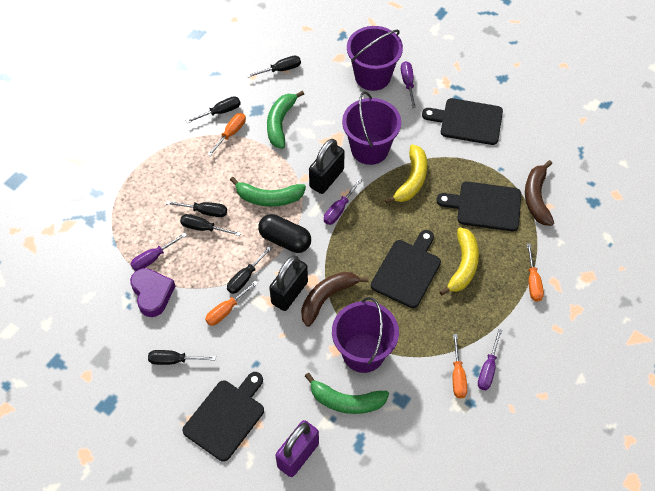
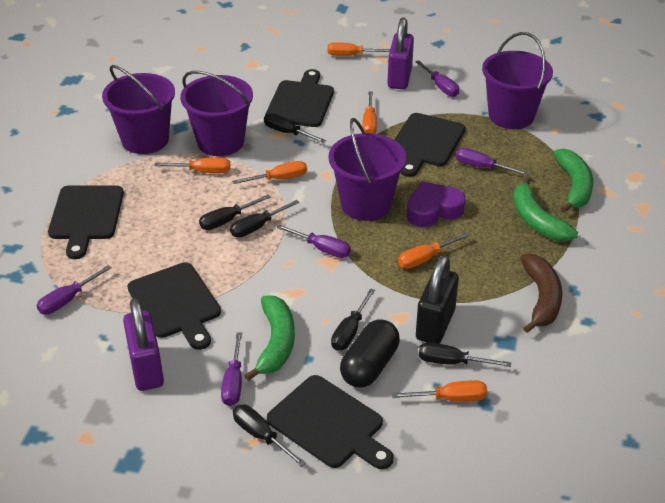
black cutting board: [183,372,264,461] [371,230,441,308] [422,98,503,145] [436,181,521,231] = 4 -> [48,185,124,259] [127,262,221,350] [265,69,334,127] [267,375,394,469] [394,113,465,177] = 5
black padlock: [269,256,308,311] [309,139,345,194] = 2 -> [416,255,459,344] = 1
brown banana: [301,272,369,327] [525,160,554,226] = 2 -> [520,254,563,333] = 1
orange screwdriver: [205,280,258,326] [207,113,246,156] [453,334,467,399] [527,243,544,302] = 4 -> [154,158,230,173] [232,161,307,184] [327,42,390,56] [362,92,377,134] [392,380,487,402] [398,233,470,269] = 6
purple bucket: [332,297,399,373] [342,91,401,165] [347,26,403,91] = 3 -> [102,65,175,154] [180,71,253,156] [328,118,406,221] [482,32,553,129] = 4
purple padlock: [275,420,319,477] = 1 -> [123,298,164,391] [387,17,414,89] = 2
purple screwdriver: [131,233,187,271] [324,179,363,225] [401,61,416,108] [478,329,502,390] = 4 -> [37,265,112,315] [221,332,242,406] [276,224,351,258] [415,60,459,97] [456,148,529,175] = 5
yellow banana: [385,144,427,204] [439,227,479,296] = 2 -> none = 0

